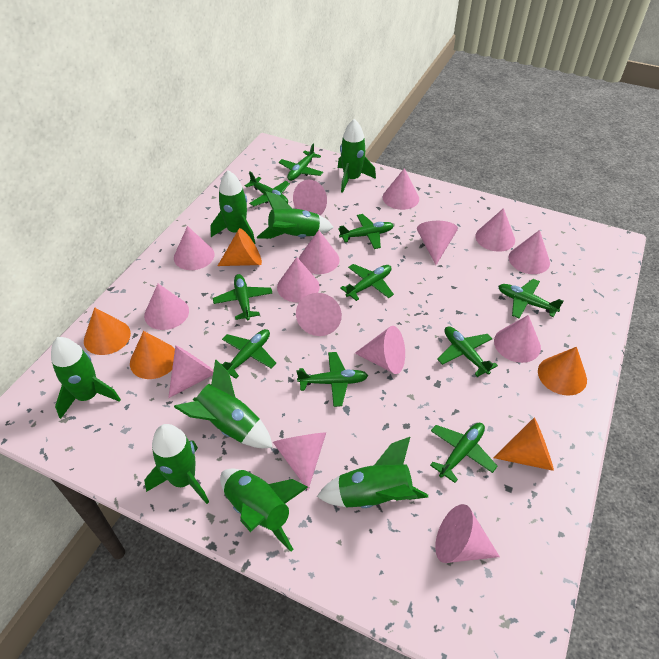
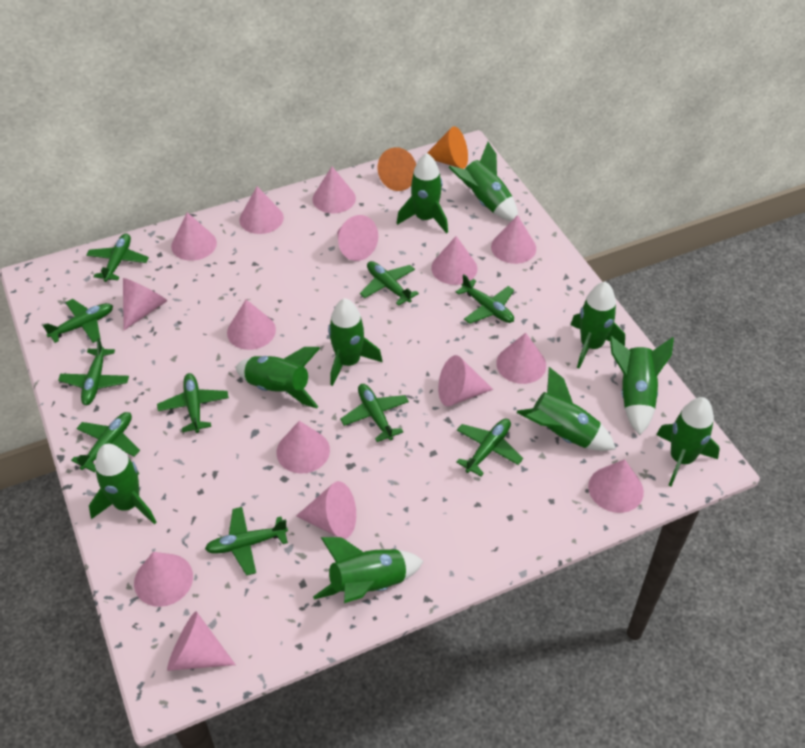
green rocket: [51,337,121,419] [144,424,209,504] [174,360,273,448] [211,170,255,244] [220,469,308,552] [257,191,334,239] [317,437,428,508] [338,119,376,193] = 8 -> [89,444,156,524] [235,347,320,408] [313,537,424,603] [328,298,382,386] [397,153,448,234] [448,142,518,221] [516,367,616,451] [571,281,625,369] [610,336,674,435] [656,397,720,487] = 10
orange cone: [84,307,131,355] [130,331,175,379] [218,228,262,266] [493,417,554,471] [538,347,587,396] = 5 -> [378,147,416,191] [427,126,468,169] = 2

